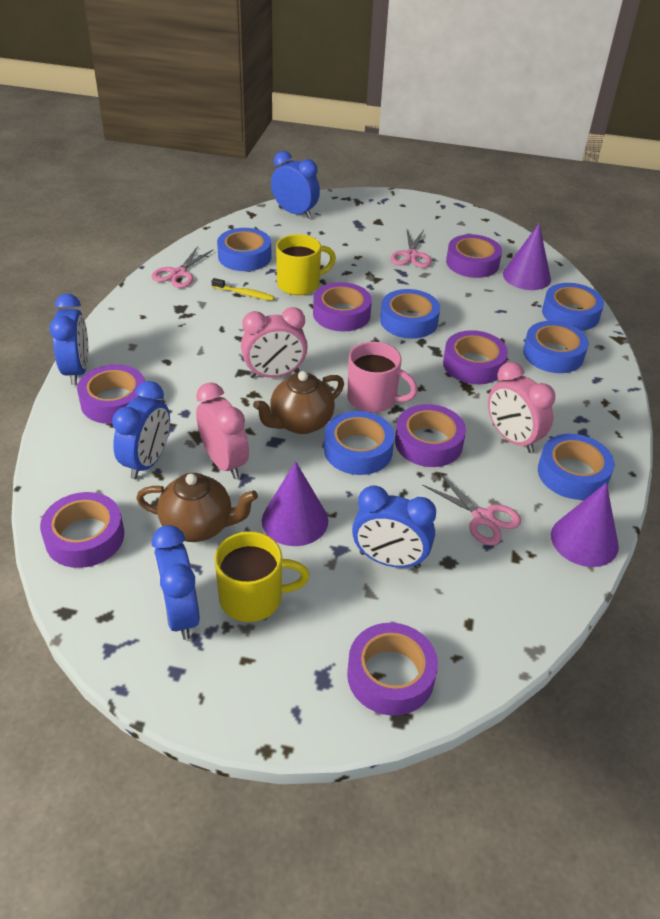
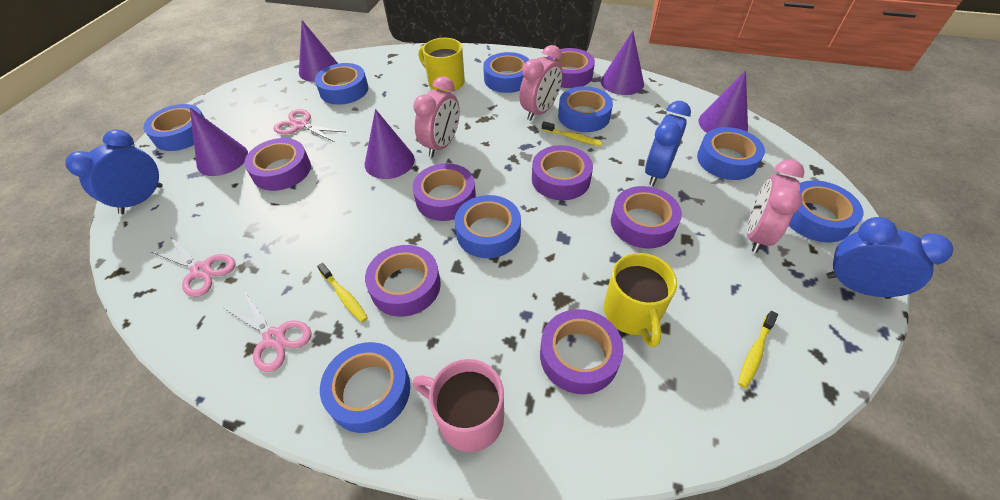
blue clock: [50,294,89,385] [112,381,170,479] [152,525,200,640] [271,151,320,219] [352,485,436,569] = 5 -> [65,130,163,214] [645,101,691,186] [826,217,953,299] = 3
blue tape: [217,228,271,271] [324,411,395,475] [380,289,440,339] [523,321,589,373] [538,434,614,500] [542,283,604,331] = 6 -> [143,104,205,151] [315,63,368,105] [320,342,410,433] [455,195,521,258] [483,52,529,93] [558,86,613,132] [697,127,765,180] [789,180,863,242] = 8
brown teapot: [136,473,258,542] [253,371,344,434] = 2 -> none = 0
purple cone: [262,461,328,546] [503,224,551,290] [551,483,619,567] = 3 -> [190,107,248,176] [299,20,338,82] [365,109,415,179] [601,31,644,95] [698,70,748,133] = 5
yellow toothbrush: [212,278,275,301] = 1 -> [317,263,368,322] [542,121,603,147] [738,311,778,388] = 3

